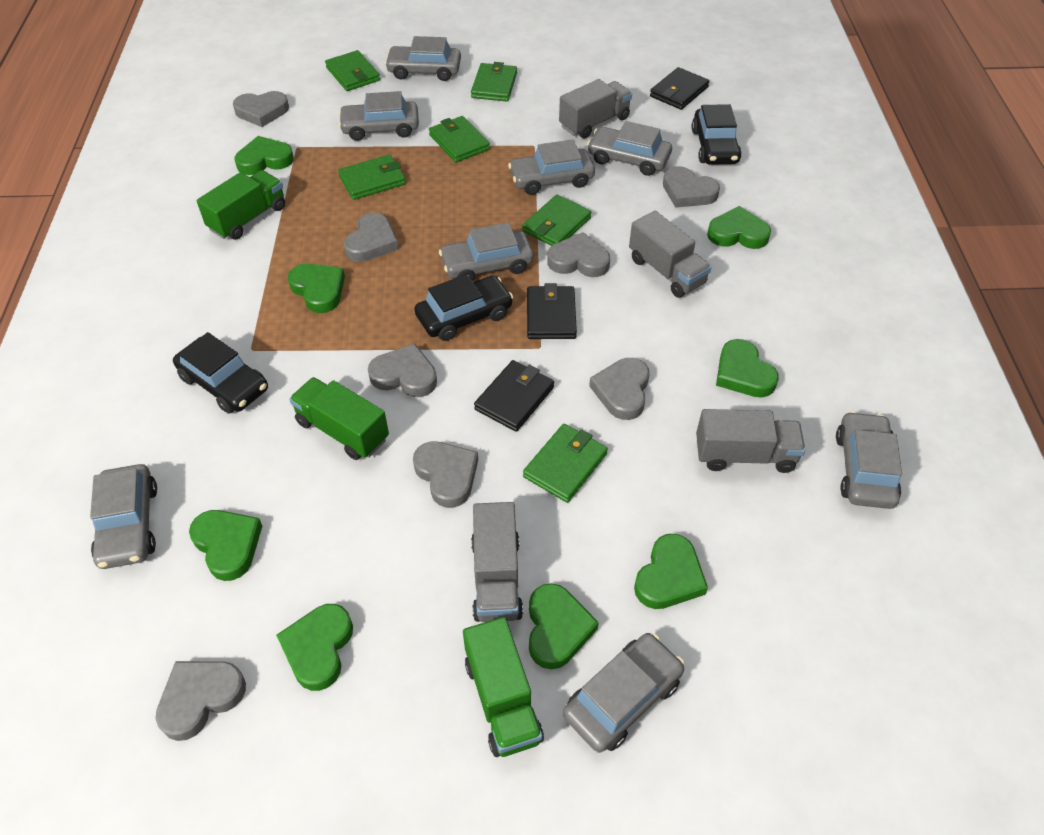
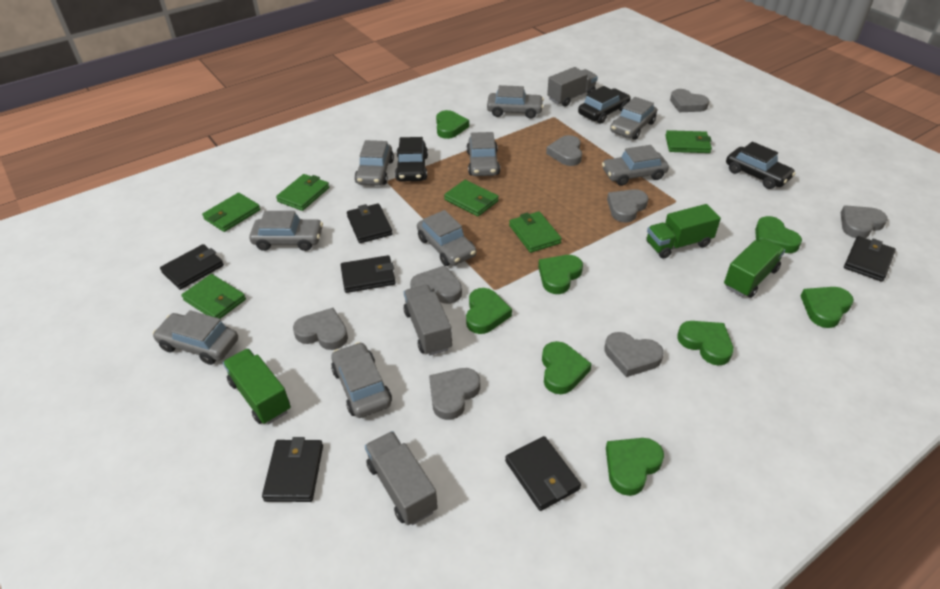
black wallet: [474,360,554,432] [527,283,577,339] [650,67,709,110] = 3 -> [160,244,224,290] [262,437,323,502] [341,255,395,293] [347,203,393,243] [505,436,581,511] [844,236,896,282] = 6
grey car: [90,464,157,569] [339,91,419,141] [385,36,461,81] [439,222,534,281] [508,140,595,195] [563,633,684,753] [587,121,672,176] [836,411,902,509] = 8 -> [153,310,238,365] [249,211,323,251] [331,342,392,418] [355,140,394,185] [417,210,476,266] [467,132,500,176] [487,85,544,119] [602,145,669,186] [610,97,657,140] = 9
grey truck: [471,502,523,622] [559,79,632,139] [629,211,711,298] [696,409,805,473] = 4 -> [365,431,438,525] [403,285,452,356] [547,67,598,106] = 3

